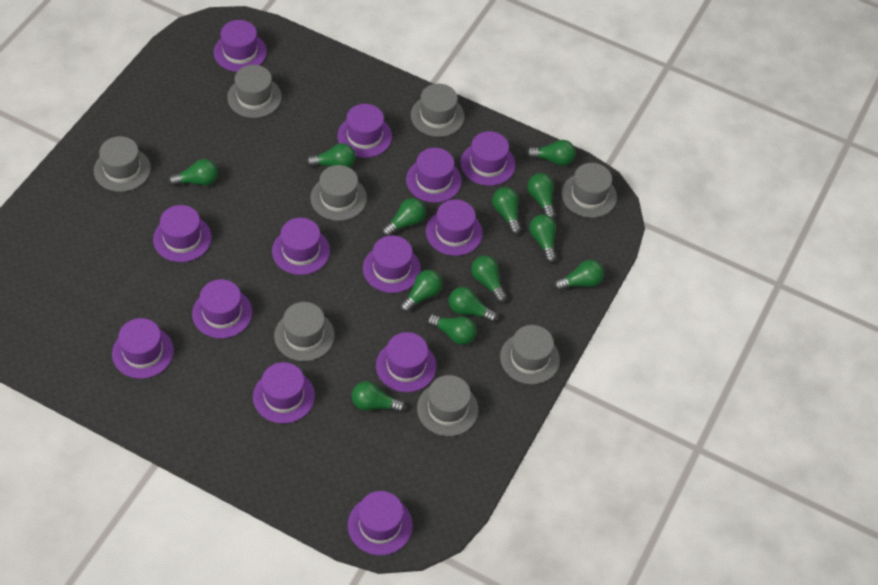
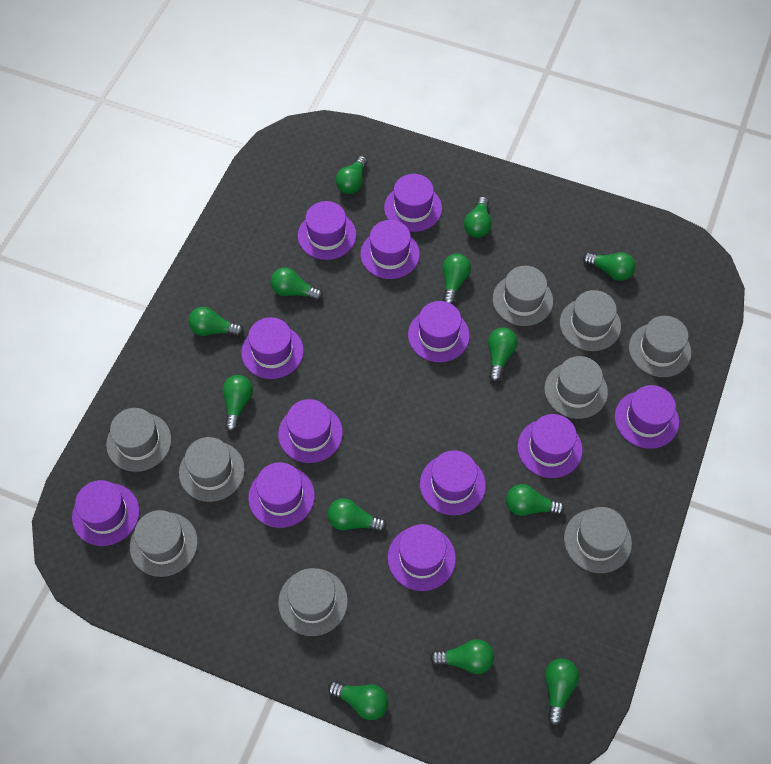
grey hat: [94,136,151,192] [227,65,282,118] [274,302,334,361] [310,165,367,221] [411,84,465,137] [417,375,479,436] [500,325,560,384] [562,163,617,218] = 8 -> [106,408,172,472] [130,510,198,577] [179,437,245,502] [278,568,348,636] [493,266,553,326] [544,356,608,419] [560,290,621,351] [564,507,632,573] [629,316,691,377] = 9
purple hat: [112,318,174,379] [153,205,212,262] [192,279,252,338] [214,20,267,72] [253,362,315,424] [272,218,330,275] [337,104,392,158] [348,491,413,555] [363,235,421,293] [376,332,437,392] [406,148,462,203] [426,199,483,256] [460,131,515,186] = 13 -> [72,480,140,546] [241,317,304,379] [248,462,315,528] [278,399,343,463] [298,201,356,260] [360,220,420,279] [384,174,442,232] [388,524,456,591] [408,301,470,362] [420,450,486,515] [517,414,583,478] [615,385,679,449] = 12

